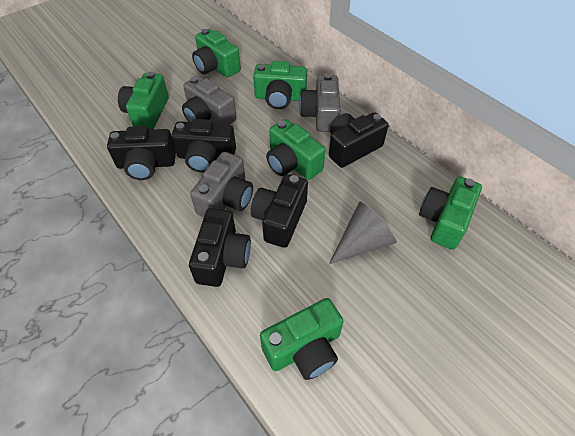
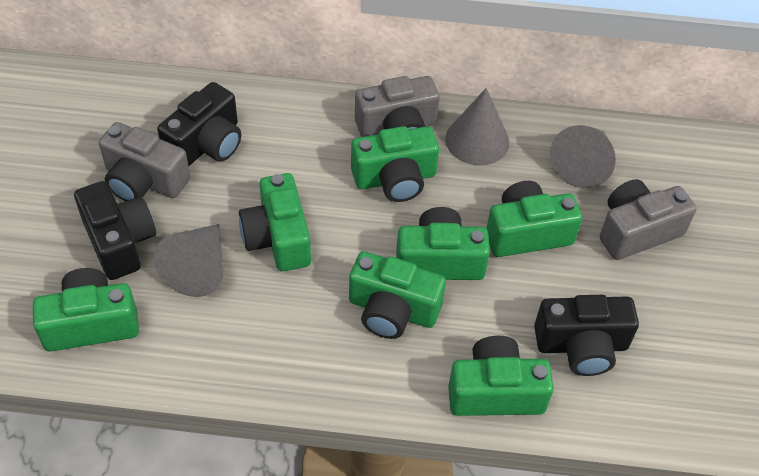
black camera: [107,126,176,180] [172,119,236,172] [189,208,251,287] [251,174,308,248] [329,112,388,168] = 5 -> [74,181,156,280] [157,82,241,166] [534,295,639,376] = 3
green camera: [118,72,169,130] [192,29,241,78] [253,61,307,109] [260,298,344,380] [266,119,326,180] [419,177,482,250] = 6 -> [33,268,139,352] [239,173,311,271] [349,251,446,339] [351,126,439,202] [396,207,490,280] [448,336,554,416] [486,181,582,257] = 7
grey cone: [329,202,397,264] = 1 -> [154,224,223,297] [445,88,509,165] [550,125,616,188] = 3

